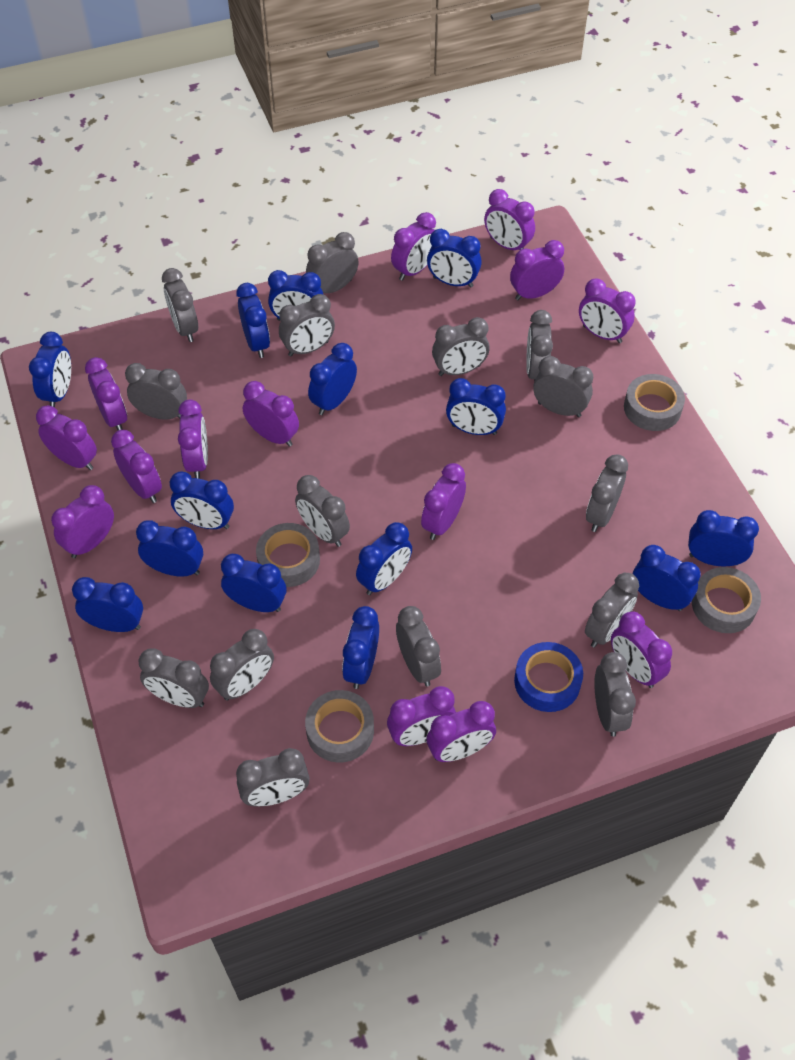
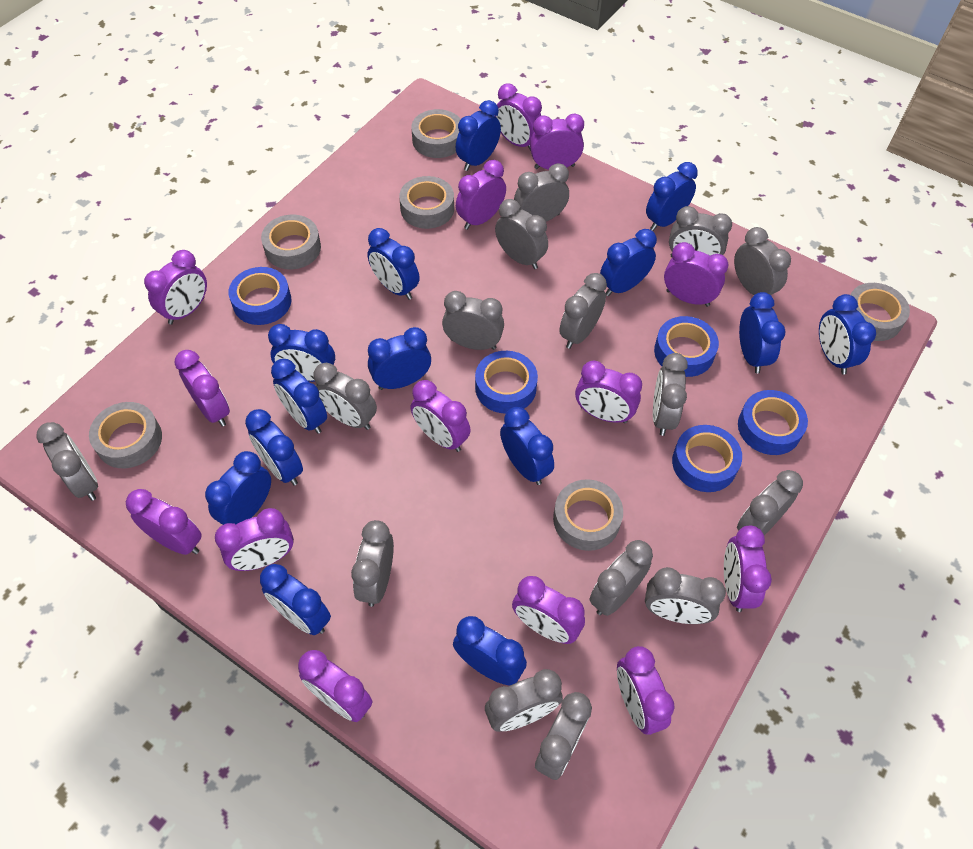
blue tape: [514,642,583,712] = 1 -> [229,267,291,325] [475,351,538,414] [654,316,719,377] [672,425,742,492] [738,390,808,455] = 5
grey tape: [256,523,320,587] [305,690,374,763] [624,374,685,431] [692,567,761,633] = 4 -> [89,402,162,468] [261,215,321,269] [399,176,454,229] [411,109,461,158] [553,479,623,551] [851,283,910,341] = 6

